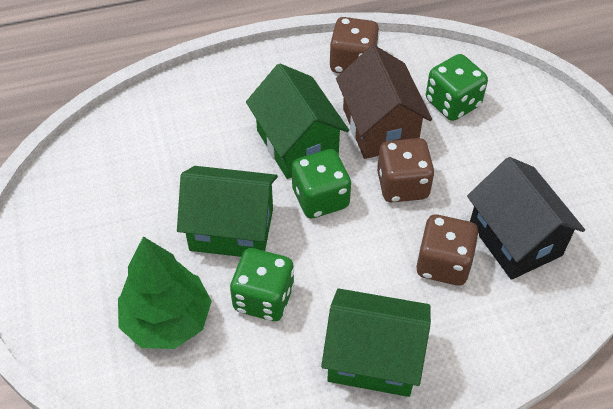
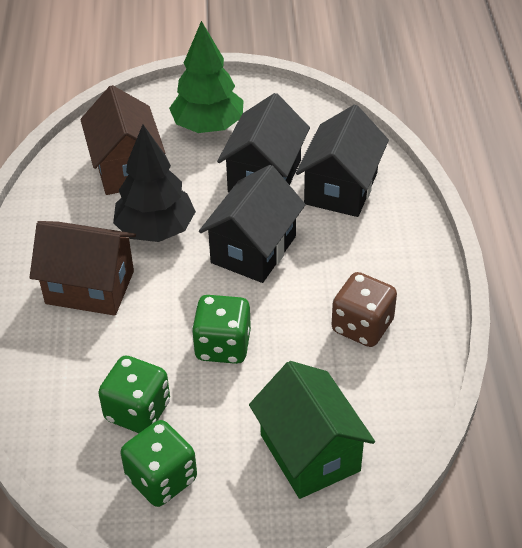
black house: [467,157,585,280] = 1 -> [199,165,306,283] [217,93,310,193] [296,105,389,217] = 3
black tree: none = 0 -> [113,125,196,242] = 1
brown dice: [330,17,380,74] [377,138,435,203] [416,215,479,286] = 3 -> [332,272,397,347] = 1
brown house: [336,45,432,159] = 1 -> [30,221,136,316] [80,85,165,195] = 2
green house: [177,166,278,257] [246,64,349,179] [321,288,431,397] = 3 -> [249,361,375,499] = 1

